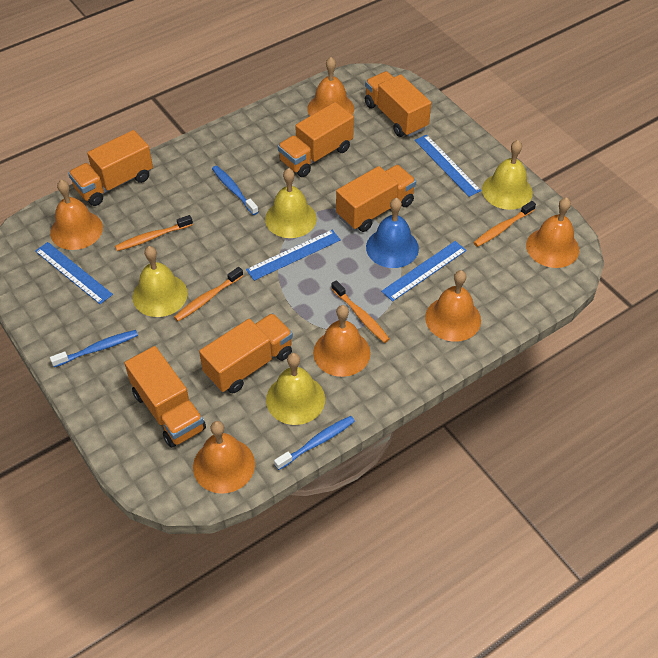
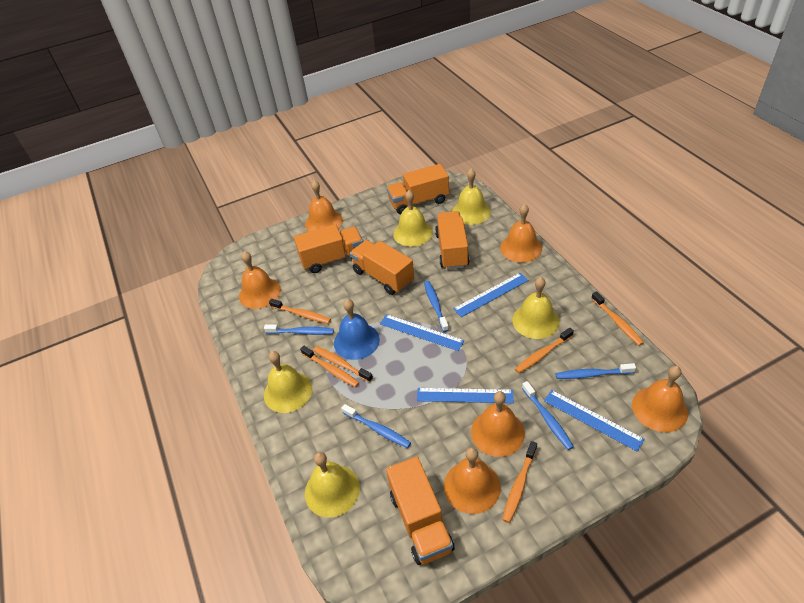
blue toothbrush: [50,330,138,367] [212,165,258,215] [274,416,355,470] = 3 -> [264,324,334,335] [341,404,411,448] [424,281,449,332] [522,381,574,450] [556,363,636,379] = 5
orange toothbrush: [115,215,193,251] [174,267,243,321] [331,280,389,343] [473,201,536,247] = 4 -> [269,299,331,324] [300,346,359,387] [313,346,373,382] [502,441,537,523] [515,328,574,373] [591,291,644,346] = 6
orange truck: [68,130,153,206] [124,346,206,448] [199,313,293,393] [278,102,354,177] [336,165,416,232] [365,71,431,137] = 6 -> [294,224,363,273] [350,240,415,295] [386,164,449,214] [386,457,455,565] [435,211,470,270] = 5
yellow bell: [133,246,188,317] [265,168,317,238] [266,353,325,425] [482,140,533,210] = 4 -> [264,351,312,413] [305,452,360,517] [393,190,433,247] [452,169,491,225] [512,277,560,339] = 5

